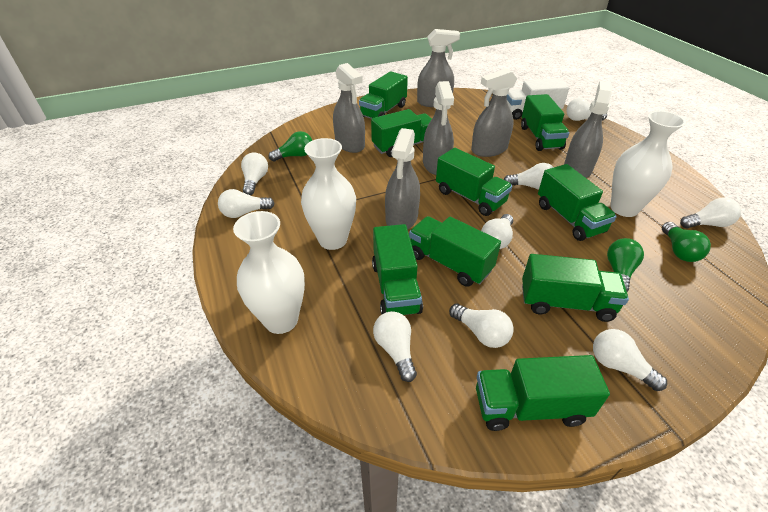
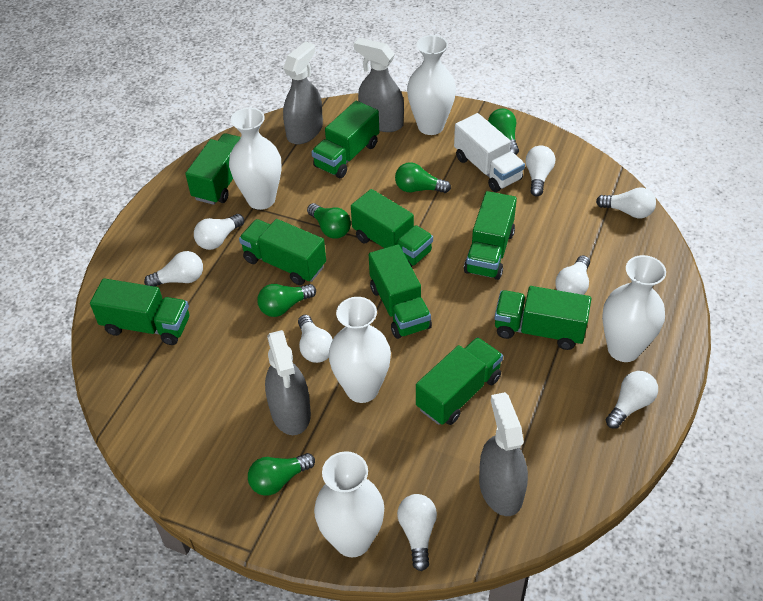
green light bulb: [269,131,312,161] [607,238,644,292] [662,222,711,262] = 3 -> [248,453,315,496] [257,284,316,317] [307,203,351,239] [395,162,451,193] [488,109,519,155] = 5
grey spray bottle: [333,63,365,153] [385,128,420,229] [417,29,460,107] [423,81,454,175] [471,68,517,157] [564,81,612,178] = 6 -> [265,330,311,435] [283,41,323,144] [354,38,404,132] [479,392,528,516] = 4
white light bulb: [218,189,275,218] [241,153,268,195] [373,311,417,382] [449,304,514,348] [481,214,513,249] [504,163,554,190] [566,98,607,121] [593,329,667,391] [680,197,741,228] = 9 -> [144,251,203,287] [194,214,244,250] [298,315,333,363] [397,494,437,571] [525,145,555,196] [555,255,590,295] [596,187,656,218] [606,371,658,429] = 8
white vase: [233,211,305,334] [301,138,356,250] [611,111,686,217] = 3 -> [229,108,281,210] [314,451,384,557] [329,297,391,403] [407,35,456,135] [602,255,666,362] = 5

